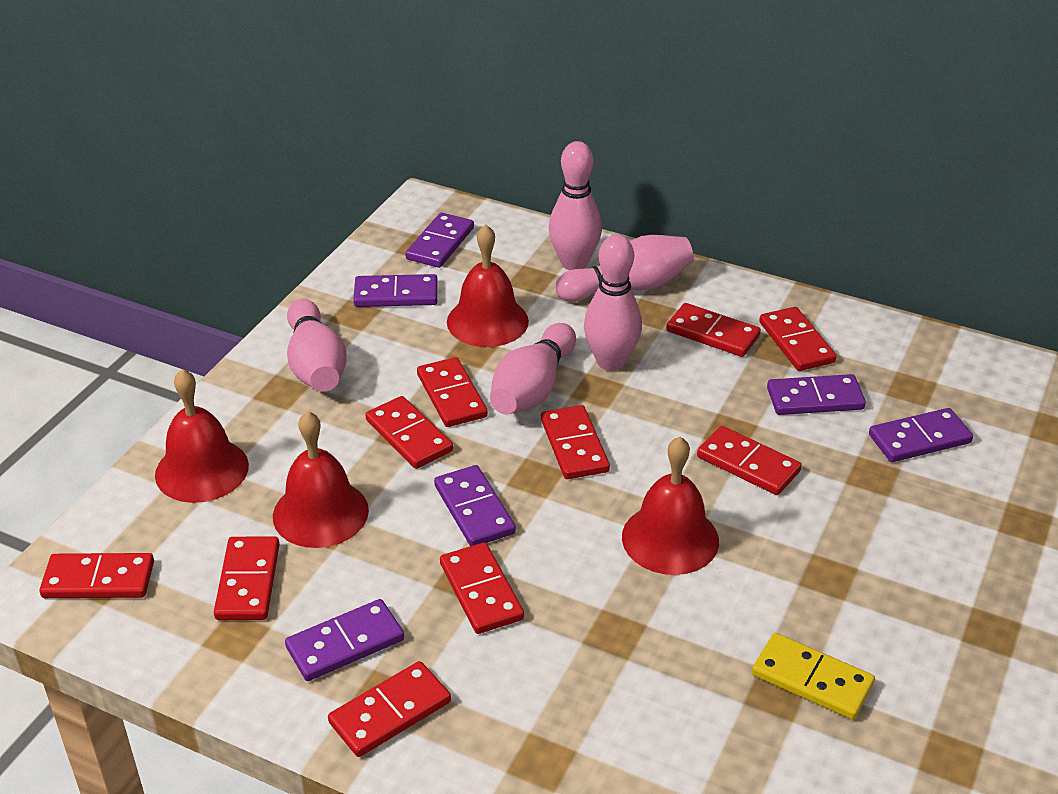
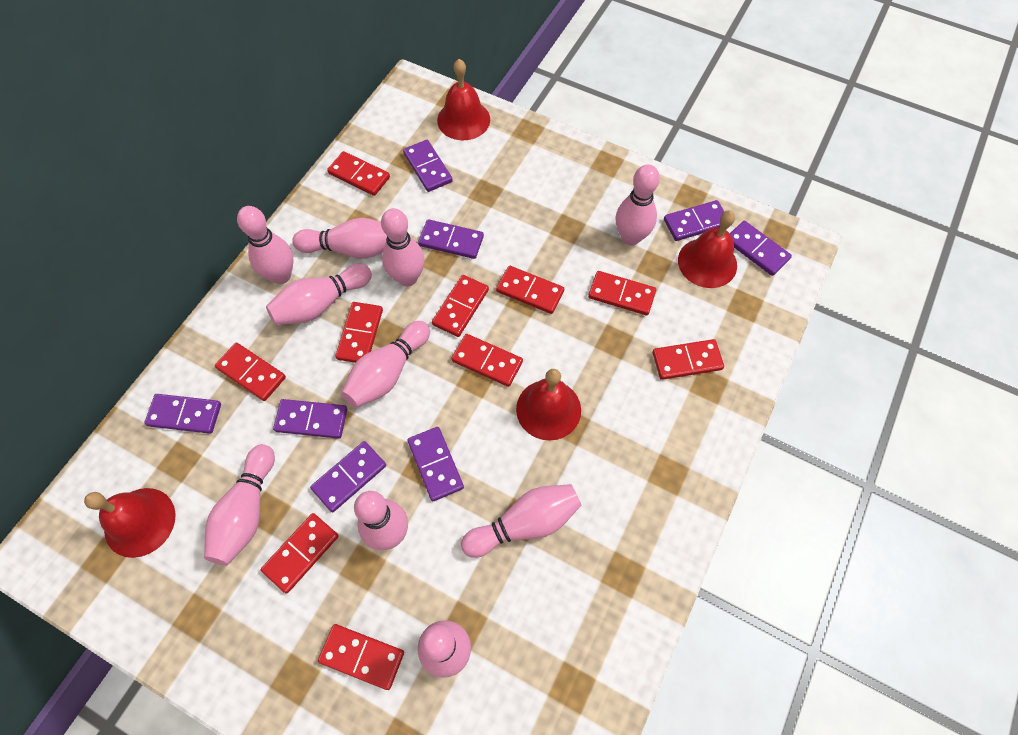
pink bowling pin: [287,299,346,392] [490,323,576,415] [549,141,602,270] [556,235,694,302] [584,235,642,371] = 5 -> [204,444,275,566] [237,206,294,284] [266,264,372,325] [292,218,387,259] [341,321,430,408] [354,491,408,550] [381,208,425,286] [417,620,471,678] [461,484,582,558] [616,164,660,246] = 10
purple domino: [285,599,404,681] [353,274,438,307] [405,213,474,268] [434,465,516,546] [767,374,866,415] [869,408,973,462] = 6 -> [145,394,221,434] [273,399,347,438] [310,441,386,512] [403,140,453,192] [407,427,464,501] [418,219,484,259] [664,200,724,241] [730,221,792,276] = 8
yellow domino: [752,633,875,720] = 1 -> none = 0

